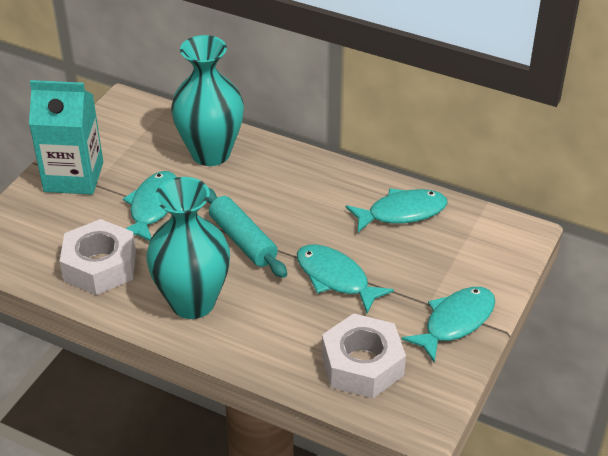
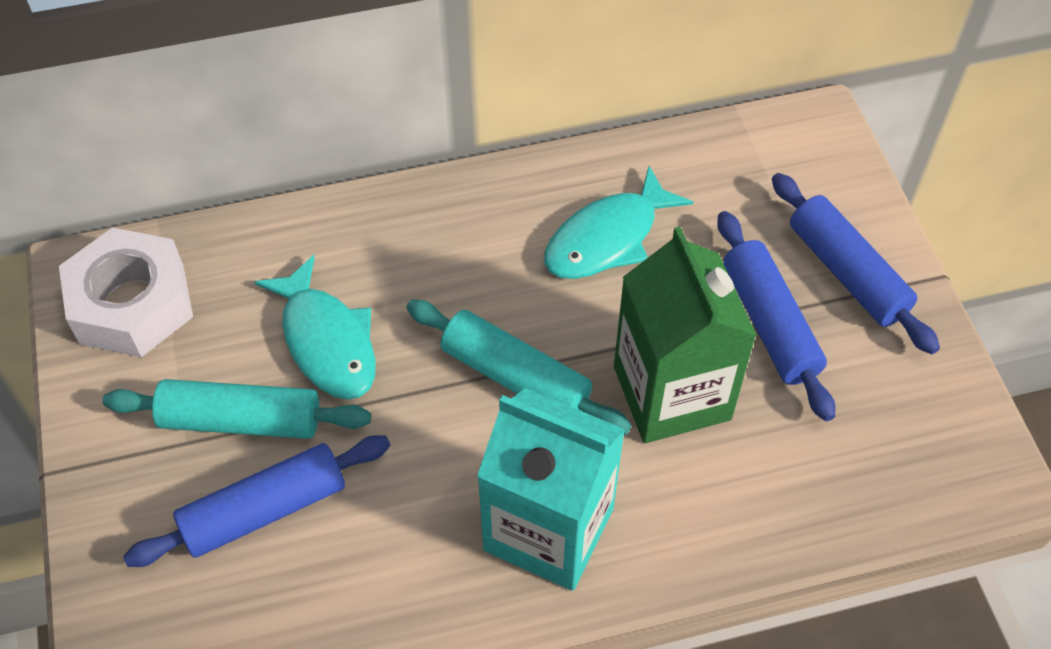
blue rolling pin: none = 0 -> [123,435,390,567] [717,211,835,421] [772,173,940,354] = 3
green carton: none = 0 -> [614,226,757,443] = 1
turquoise fish: [123,171,177,241] [297,244,394,313] [346,188,448,232] [401,287,495,363] = 4 -> [254,255,376,400] [544,166,693,279] = 2
turquoise rolling pin: [207,188,287,278] = 1 -> [102,379,371,439] [406,300,631,435] = 2
turquoise vase: [146,177,230,319] [171,35,244,166] = 2 -> none = 0
white nut: [60,219,136,295] [322,313,406,398] = 2 -> [59,227,193,357] = 1

